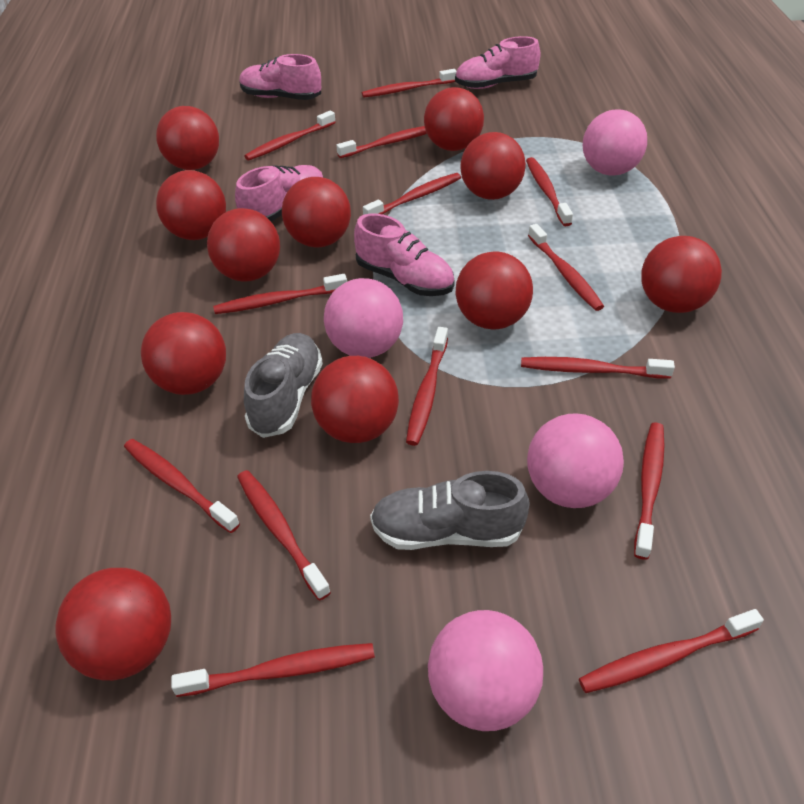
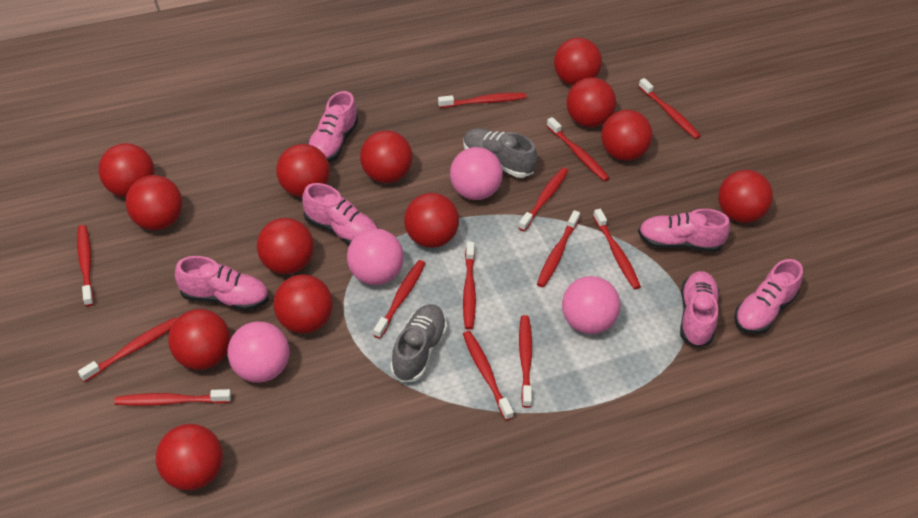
pink shoe: [235,165,324,222] [239,54,321,100] [354,214,455,296] [455,36,541,89] = 4 -> [175,256,269,311] [302,183,379,245] [307,91,358,162] [638,209,730,252] [680,271,719,348] [734,259,803,334] = 6
red ball: [55,568,171,681] [141,312,226,395] [156,106,219,170] [156,170,226,240] [207,208,280,281] [282,177,351,247] [311,356,399,443] [424,87,484,151] [455,252,533,329] [460,132,526,200] [641,236,722,313] = 11 -> [98,143,154,197] [125,175,183,230] [156,424,223,490] [168,309,231,370] [257,218,314,274] [273,274,333,333] [276,144,330,197] [360,130,413,183] [404,193,459,248] [554,38,602,86] [566,77,616,127] [601,110,653,161] [718,170,773,223] = 13
red toothbrush: [124,439,240,533] [171,643,375,697] [213,274,347,314] [237,470,331,601] [244,110,336,161] [336,126,427,158] [362,69,457,98] [363,173,461,215] [406,327,448,446] [521,357,675,379] [526,157,573,226] [528,224,604,311] [579,609,764,693] [634,422,664,560] = 14 -> [77,225,94,306] [78,317,177,382] [114,389,231,406] [373,260,425,339] [438,93,526,108] [463,242,476,330] [463,331,514,421] [518,167,568,231] [519,315,532,408] [537,210,580,287] [547,117,609,181] [593,209,641,289] [638,78,701,139] = 13

